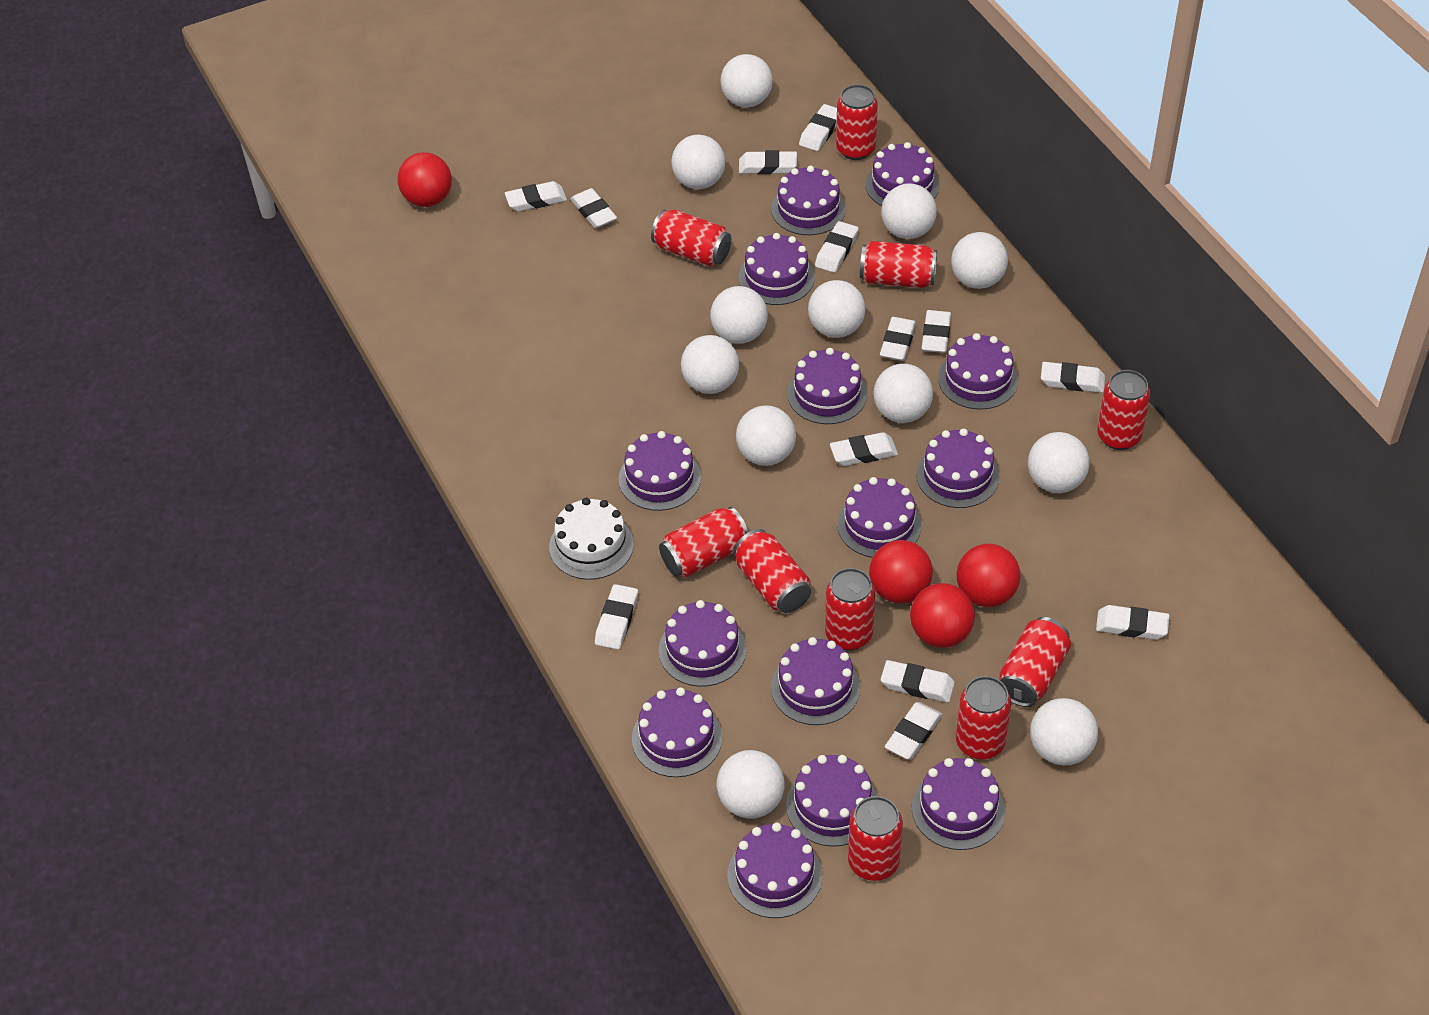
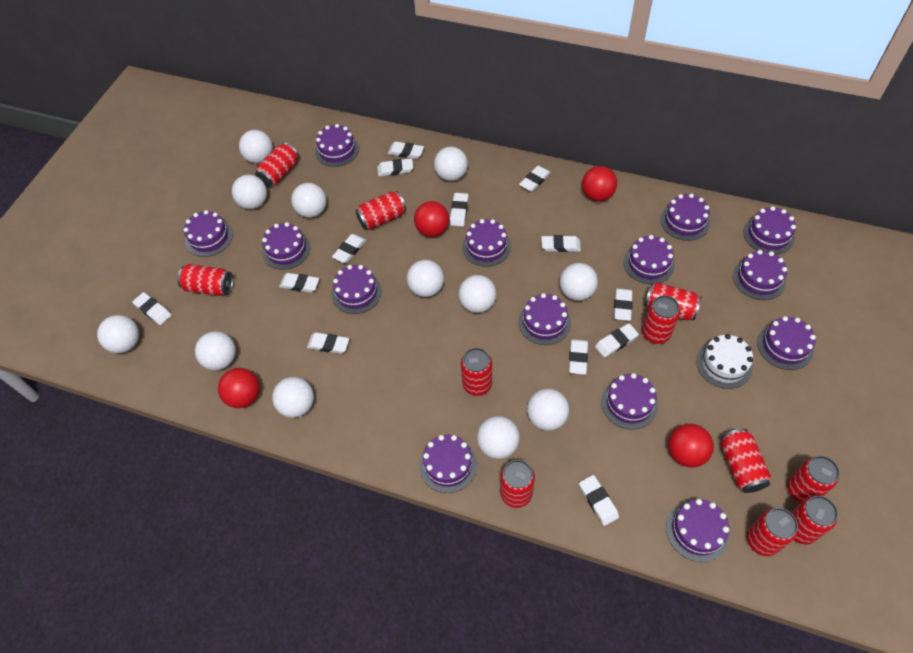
red can: [651,210,731,267] [659,507,748,577] [733,529,811,613] [825,568,875,650] [836,84,878,160] [848,796,903,881] [860,241,937,288] [956,676,1011,760] [999,617,1071,707] [1097,370,1150,450] = 10 -> [177,264,233,296] [255,143,299,187] [355,191,406,230] [461,348,492,396] [500,460,535,508] [642,295,680,344] [644,282,702,320] [721,428,771,493] [747,508,798,556] [787,456,840,503] [791,496,838,544] = 11

